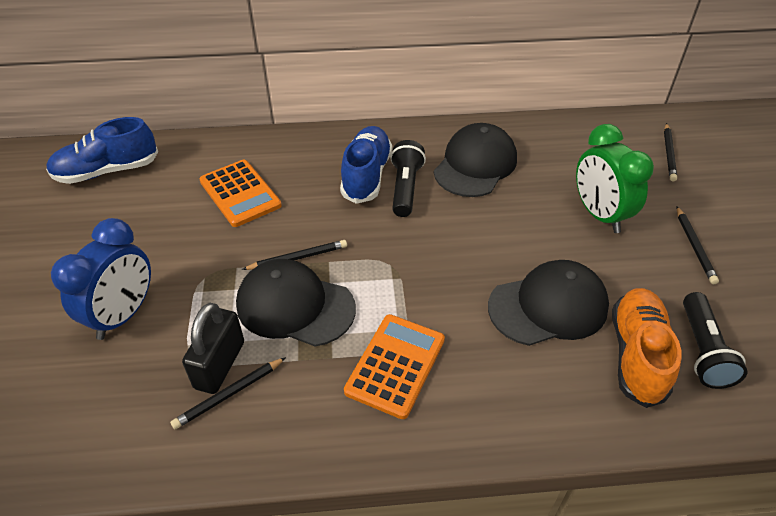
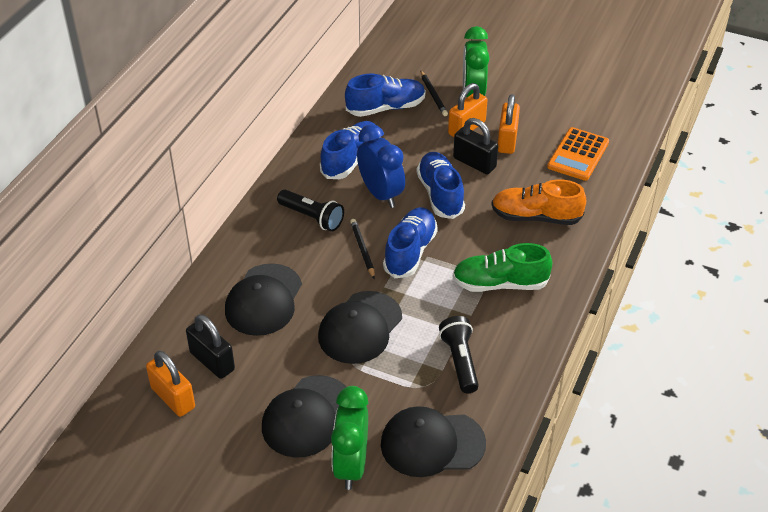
black cap: [236,259,356,347] [434,123,517,197] [488,260,609,346] = 3 -> [225,263,302,336] [262,375,346,458] [318,291,402,364] [381,406,486,477] = 4
black padlock: [182,303,244,394] = 1 -> [186,315,235,379] [453,118,498,174] = 2
black pencil: [170,357,286,429] [242,240,347,270] [664,123,677,181] [677,206,719,284] = 4 -> [350,219,375,279] [420,70,448,116] = 2
blue shoe: [46,117,158,184] [340,126,392,204] = 2 -> [320,121,381,179] [345,74,425,117] [383,207,438,278] [417,152,465,219] = 4
green clock: [576,124,654,233] = 1 -> [331,386,368,490] [463,26,490,97] = 2
green shoe: none = 0 -> [453,243,552,292] = 1
orange calculator: [199,160,282,227] [344,314,445,419] = 2 -> [547,127,609,181] = 1
orange padlock: none = 0 -> [146,351,195,417] [448,83,487,137] [498,94,520,154] = 3

